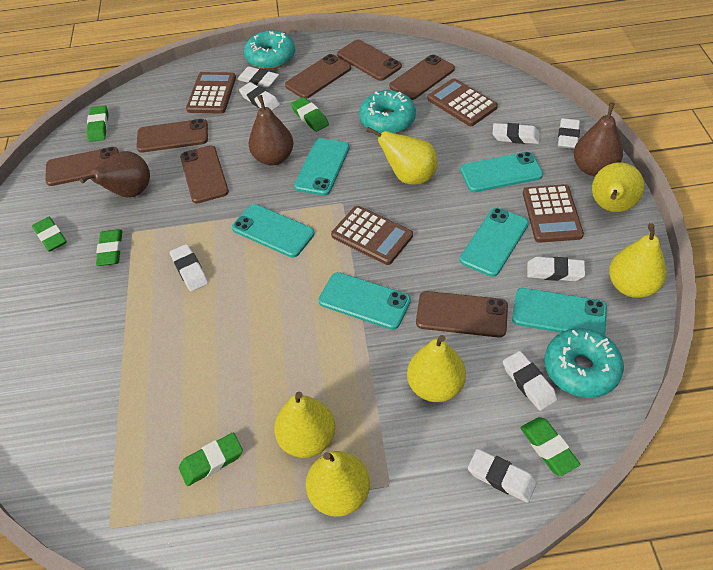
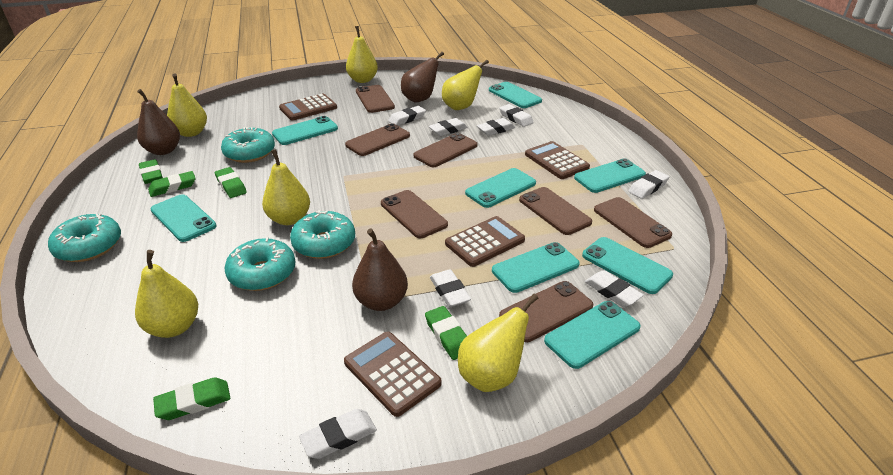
green eraser: [32,217,67,252] [86,106,108,142] [96,229,122,266] [179,433,243,486] [291,97,329,132] [520,417,580,476] = 6 -> [139,159,163,184] [148,171,196,197] [153,377,230,420] [215,167,247,198] [425,306,467,360] = 5
turquoise donut: [244,30,295,69] [359,90,416,134] [544,328,624,398] = 3 -> [48,214,121,262] [221,127,275,163] [225,237,296,291] [290,210,355,259] = 4
turquoise phone: [232,204,315,258] [294,138,350,196] [318,272,411,330] [460,152,543,192] [460,208,529,277] [512,288,607,335] = 6 -> [151,194,217,242] [272,116,338,145] [465,168,536,208] [489,82,542,108] [492,242,580,293] [544,301,641,369] [574,159,646,193] [582,237,673,294] = 8

